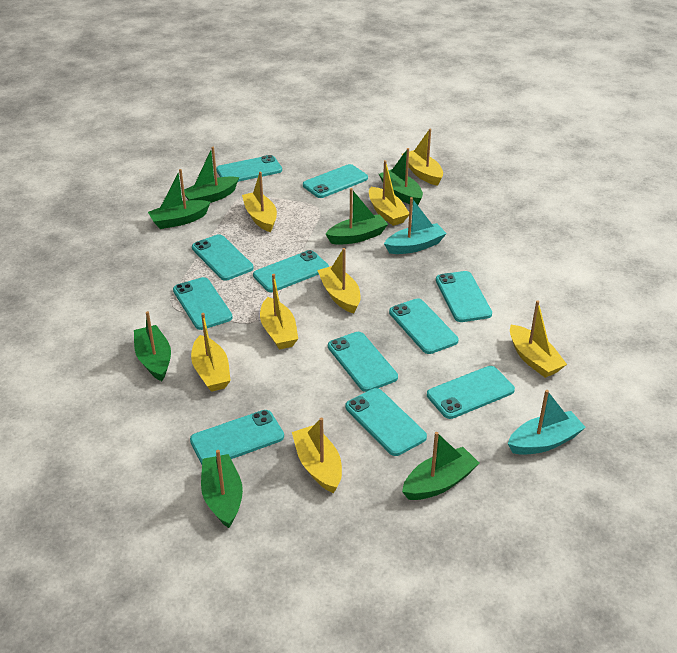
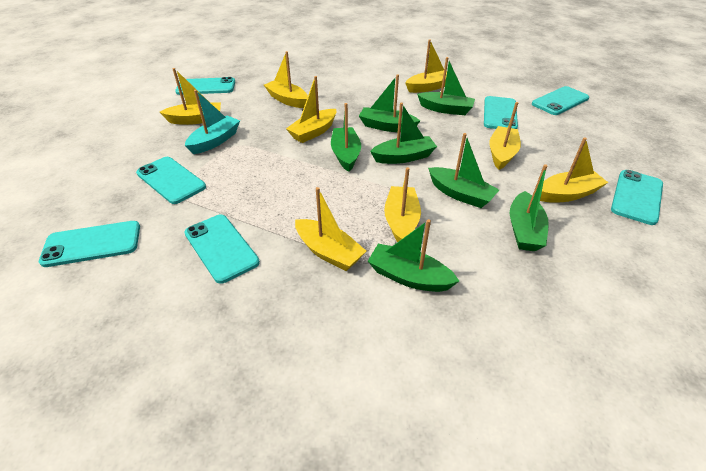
turquoise boat: [384,197,447,254] [508,390,586,455] = 2 -> [185,90,240,154] = 1
turquoise phone: [173,277,233,330] [190,410,284,464] [192,234,254,281] [216,155,282,182] [253,250,329,292] [303,164,368,198] [328,332,398,392] [345,388,427,456] [389,298,458,354] [427,366,515,419] [436,271,492,322] = 11 -> [39,221,140,267] [136,157,206,204] [175,77,235,95] [184,215,260,284] [484,96,518,129] [532,86,589,115] [611,170,663,225] = 7

